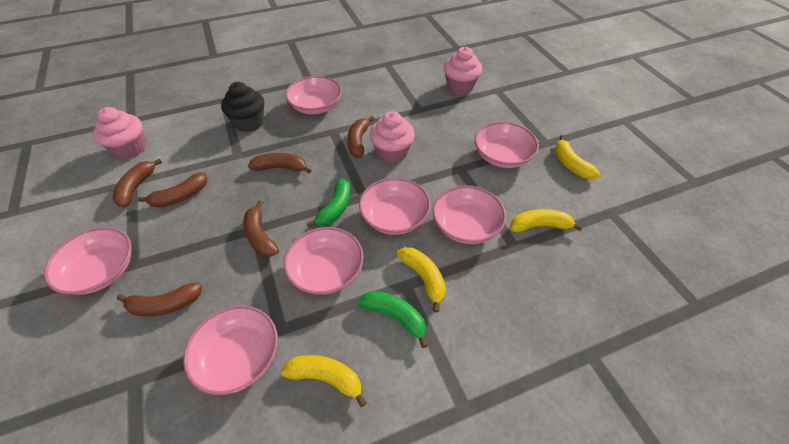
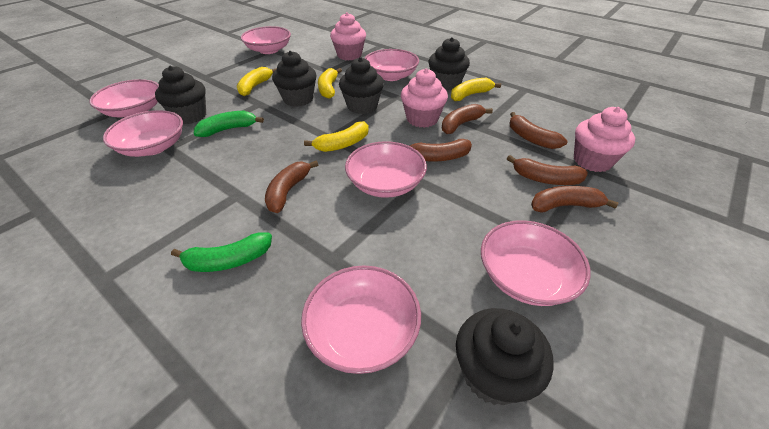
black cupcake: [221,82,264,132] = 1 -> [155,66,206,124] [272,51,317,107] [339,57,384,114] [428,37,470,91] [456,308,554,405] = 5

